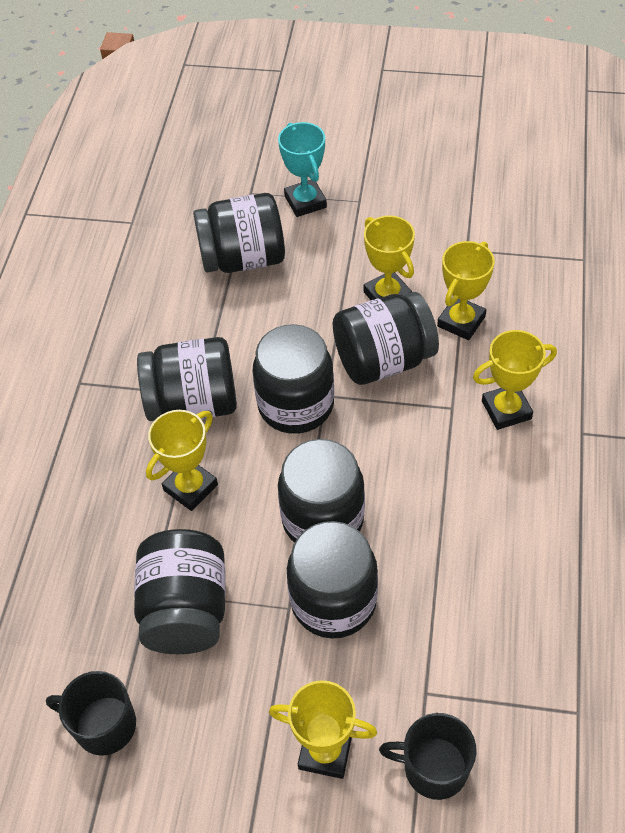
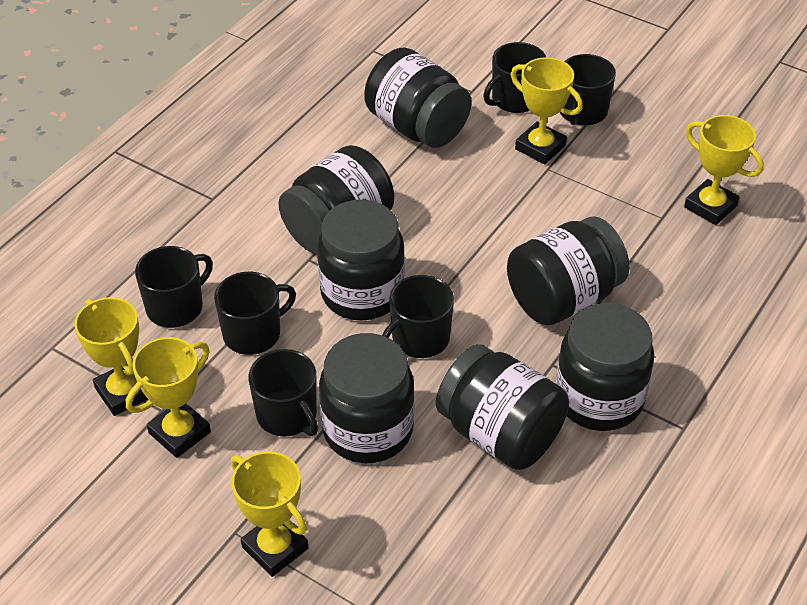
black mug: [46,671,136,756] [379,713,477,800] = 2 -> [135,246,213,328] [214,272,296,355] [248,349,318,437] [382,275,454,358] [483,42,546,113] [560,54,616,126] = 6
turquoise trophy: [278,122,327,217] = 1 -> none = 0

